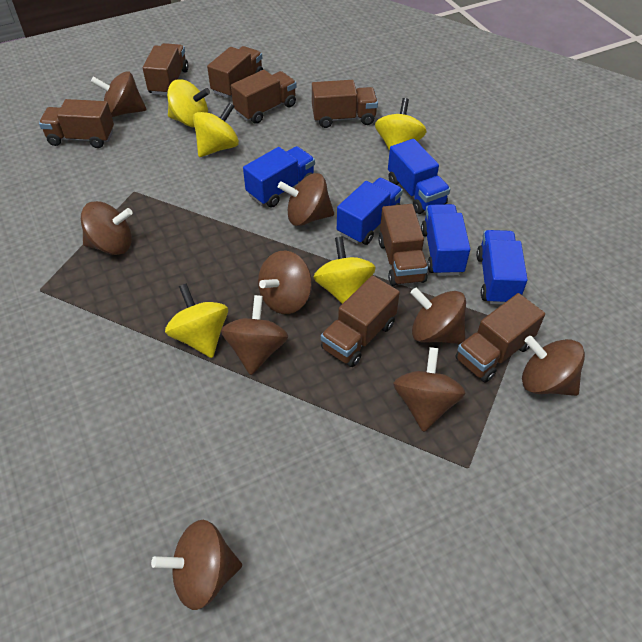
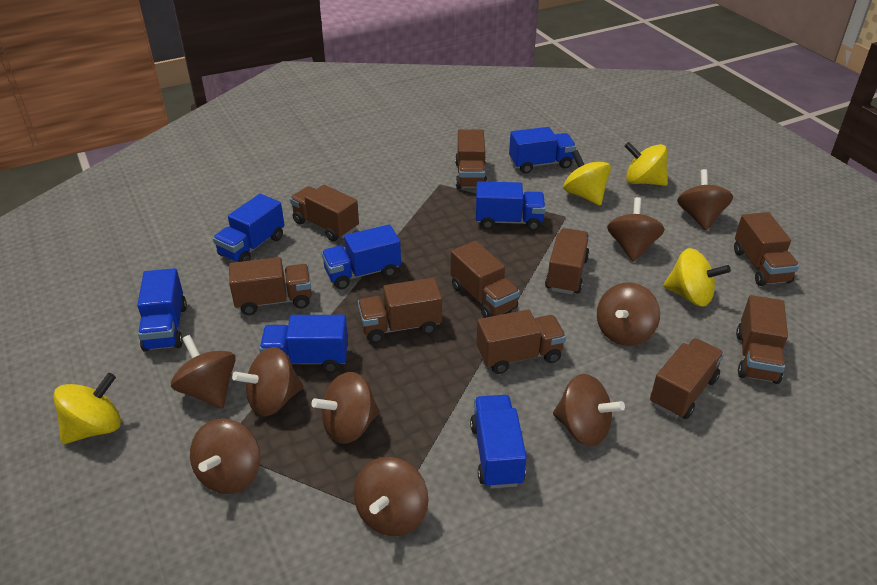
blue truck: [243,146,315,207] [337,178,403,245] [388,139,450,214] [421,204,470,276] [476,230,528,305] = 5 -> [137,268,187,352] [213,194,284,262] [259,315,348,373] [321,224,401,289] [470,395,527,489] [476,181,546,231] [509,127,576,174] = 7
brown truck: [39,99,114,148] [143,43,188,95] [207,46,263,98] [231,70,297,124] [312,80,378,128] [321,276,400,367] [378,204,428,286] [455,293,545,383] = 8 -> [229,257,312,315] [290,185,359,241] [358,278,442,343] [450,241,520,318] [455,129,487,189] [476,310,566,374] [545,228,589,294] [650,338,724,419] [734,212,799,286] [736,295,788,384] = 10
yellow spinning top: [165,283,228,358] [167,79,210,128] [193,102,239,157] [313,237,376,304] [375,98,427,151] = 5 -> [53,373,121,444] [563,150,611,206] [624,142,668,186] [663,248,731,307] = 4

